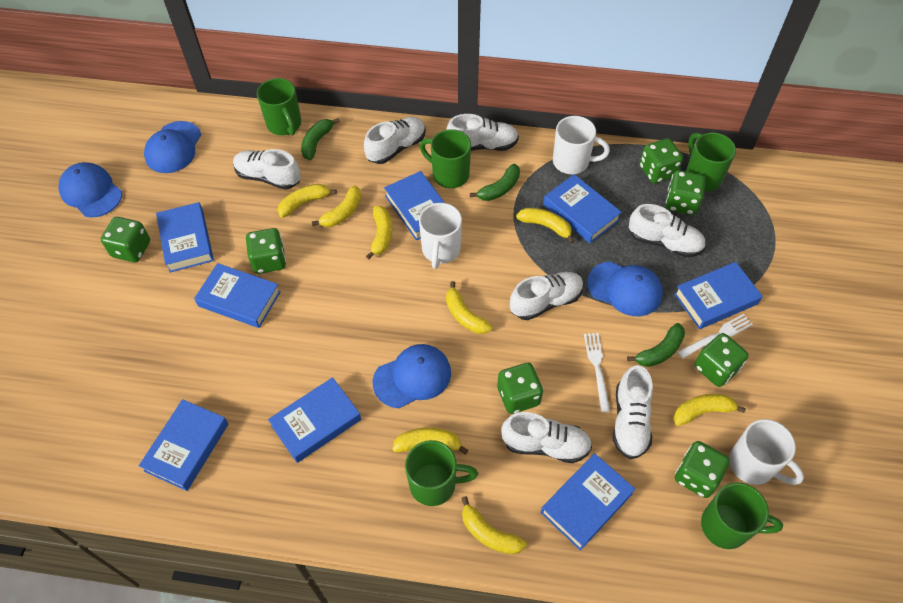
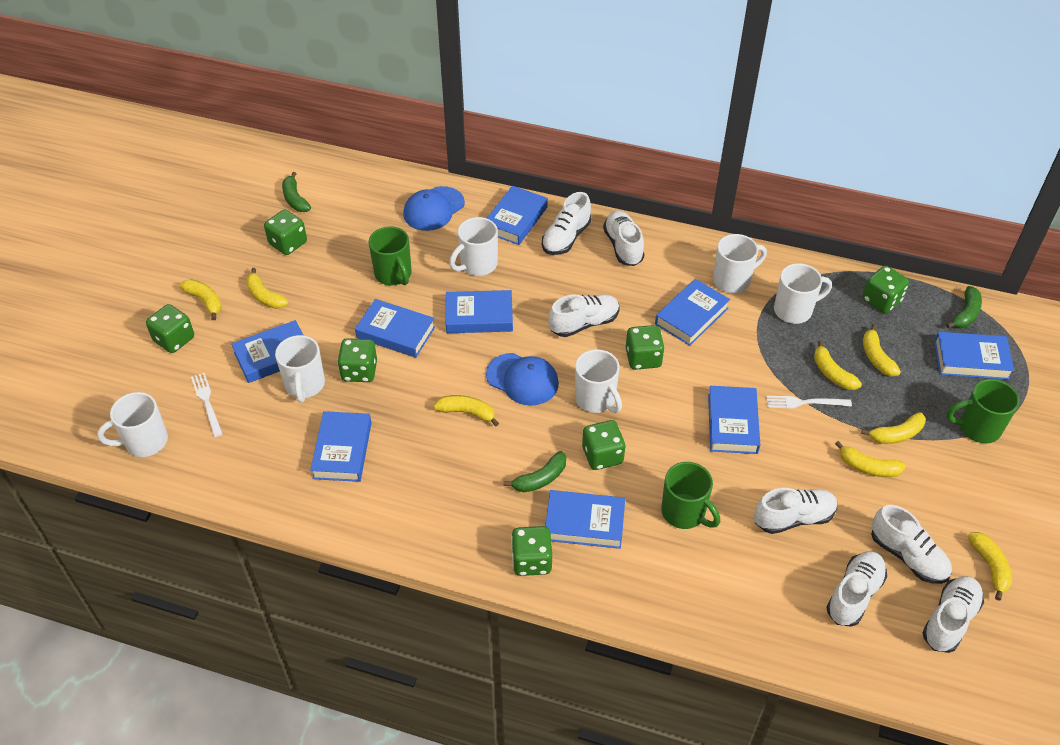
blue book: [139,399,229,491] [156,202,214,272] [194,263,281,328] [268,377,361,463] [384,171,445,241] [541,453,635,551] [543,174,622,243] [674,262,763,329] = 8 -> [231,320,303,383] [310,411,372,482] [355,299,435,358] [446,290,513,333] [487,186,548,245] [545,490,625,549] [655,279,730,346] [708,386,760,454] [934,332,1014,380] = 9
blue cap: [58,162,122,217] [144,121,201,173] [373,344,451,408] [587,261,663,316] = 4 -> [403,186,465,231] [486,353,559,406] = 2
green mug: [257,78,301,136] [405,440,478,506] [420,129,471,188] [686,132,736,192] [701,482,783,549] = 5 -> [369,226,412,285] [661,462,720,529] [946,379,1020,443] = 3
white mug: [419,203,462,269] [553,116,610,174] [729,419,804,485] = 3 -> [97,392,168,457] [275,335,325,403] [449,217,498,276] [575,349,622,413] [713,234,767,293] [774,263,832,324] = 6

